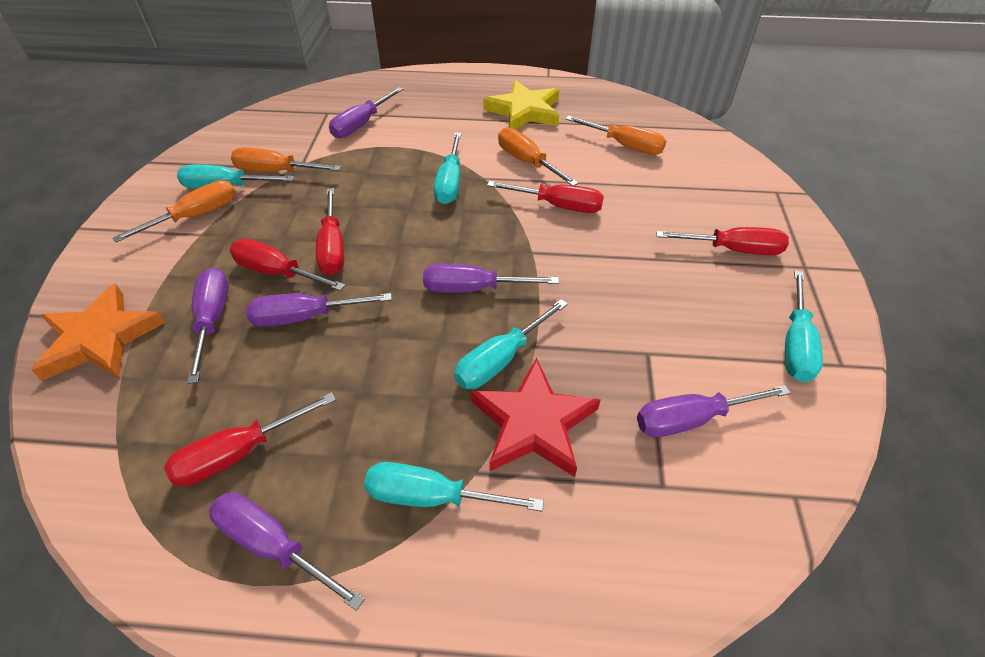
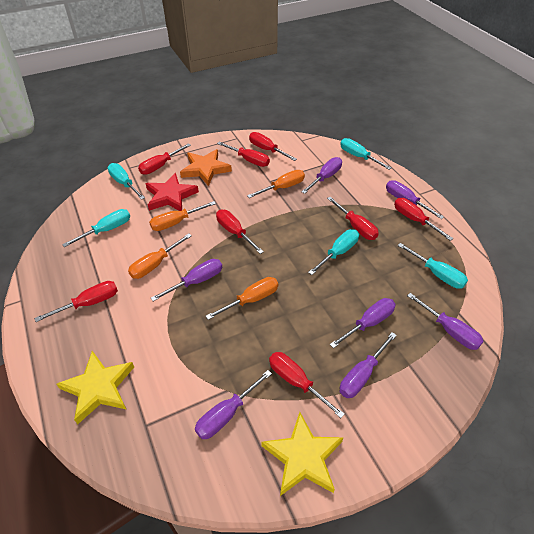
purple screwdriver: [187,268,229,384] [209,492,365,611] [246,293,392,327] [329,87,403,138] [423,264,559,293] [637,385,791,437] = 6 -> [151,259,222,301] [195,370,272,439] [302,157,342,194] [330,298,396,348] [340,332,397,398] [386,180,444,219] [407,293,484,350] = 7
red screwdriver: [164,392,335,486] [229,239,345,291] [316,188,344,275] [487,181,604,213] [656,227,789,255] = 5 -> [34,281,118,322] [138,143,191,175] [216,210,264,254] [217,142,270,167] [249,132,297,161] [269,352,345,418] [327,197,379,240] [394,198,453,241] = 8
yellow star: [483,80,559,130] = 1 -> [56,351,134,424] [261,412,344,496] = 2

